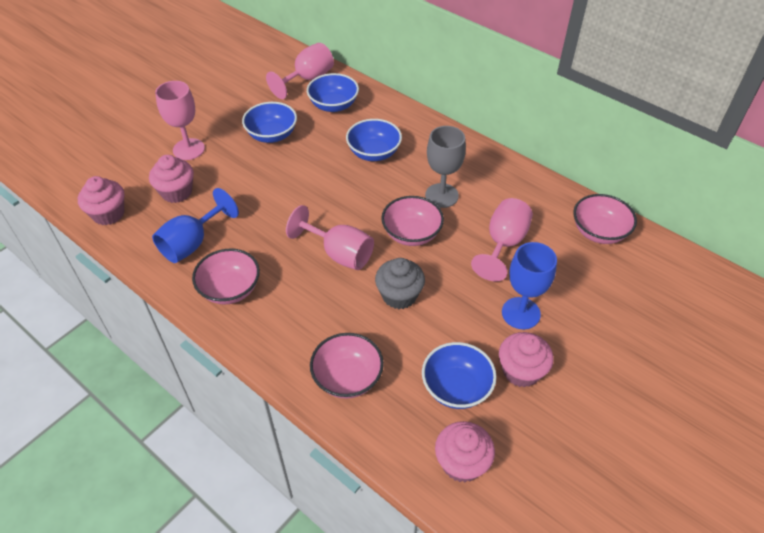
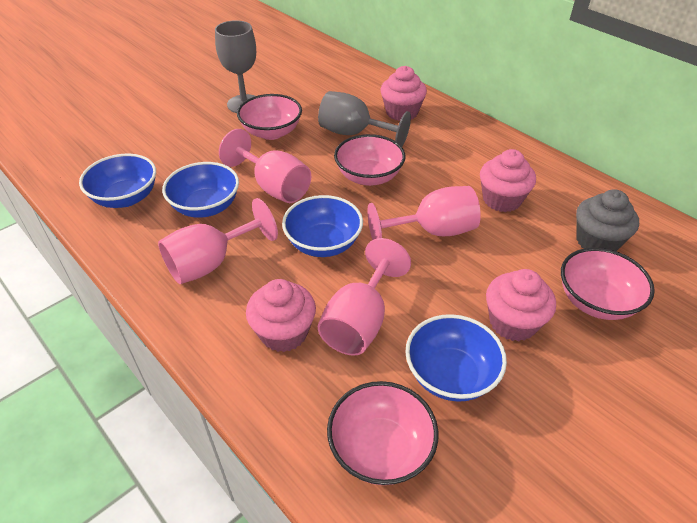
blue goblet: [152,188,239,263] [502,242,557,329] = 2 -> none = 0
grey goblet: [425,126,466,208] = 1 -> [215,20,256,113] [318,91,411,146] = 2

